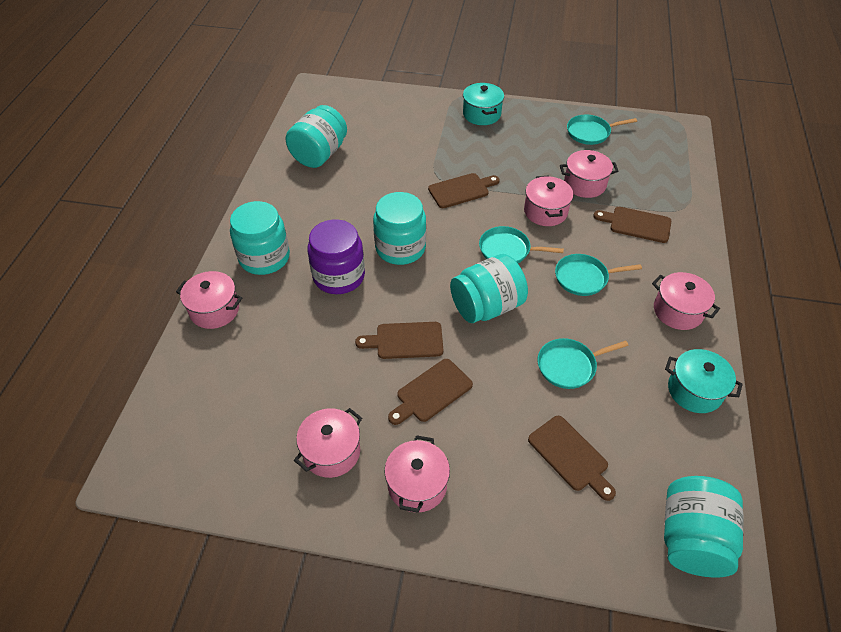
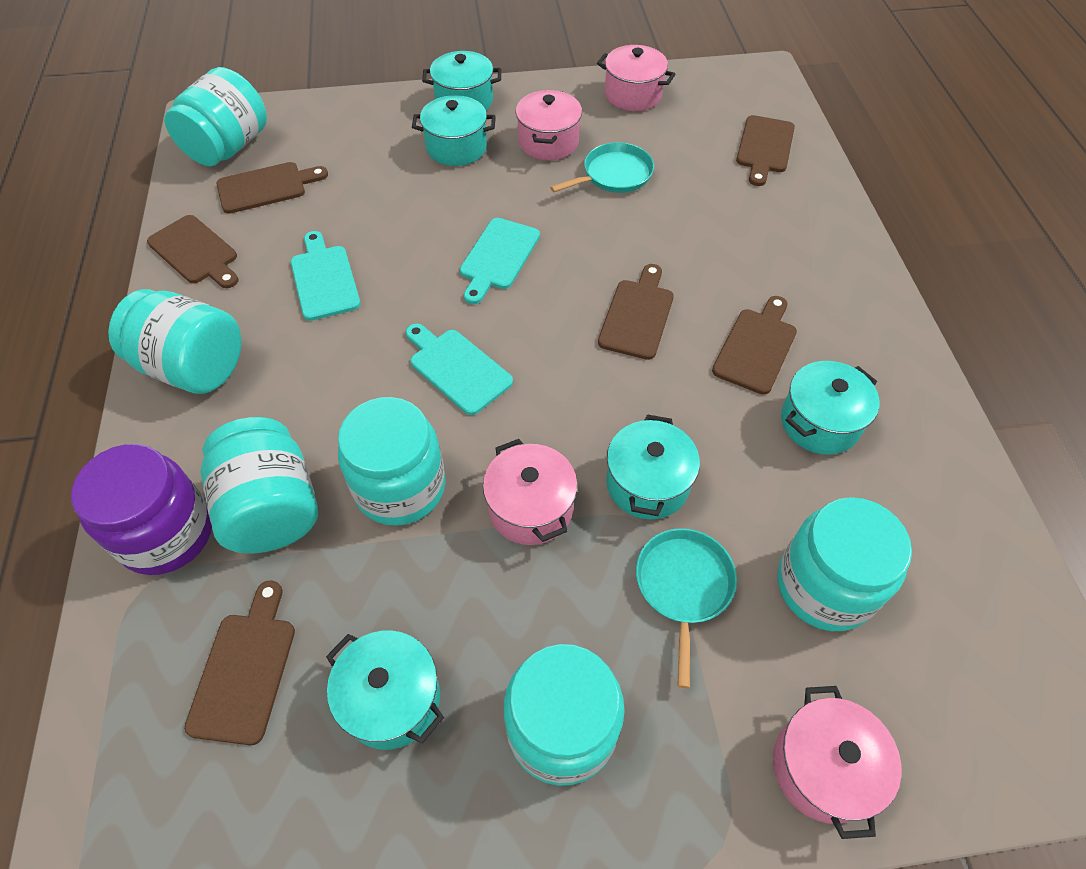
brown cutting board: [355,322,443,359] [388,359,473,425] [428,173,500,208] [528,416,616,501] [593,207,671,243] = 5 -> [147,215,238,288] [184,581,295,745] [216,162,328,214] [598,264,674,360] [712,296,797,395] [736,115,795,186] = 6
pink pot: [176,271,242,329] [294,408,362,478] [384,435,450,513] [524,176,574,226] [560,150,618,198] [652,272,720,330] = 6 -> [483,439,578,545] [516,90,582,160] [597,45,675,111] [773,686,901,839] = 4
turquoise cutting board: none = 0 -> [291,231,361,321] [406,324,513,415] [460,218,540,304] = 3
turquoise jar: [230,201,290,275] [286,105,347,168] [373,192,426,265] [450,254,528,323] [664,476,744,577] = 5 -> [108,289,242,394] [164,67,267,166] [200,417,318,554] [338,397,446,526] [504,644,625,786] [777,497,912,631] = 6
turquoise pan: [479,226,564,263] [538,338,629,389] [555,254,642,296] [567,114,637,145] = 4 -> [550,142,654,193] [636,528,737,688] = 2
turquoise pot: [463,83,504,125] [665,349,743,413] = 2 -> [326,630,444,750] [412,95,496,166] [422,51,501,110] [606,414,700,520] [781,361,880,455] = 5

